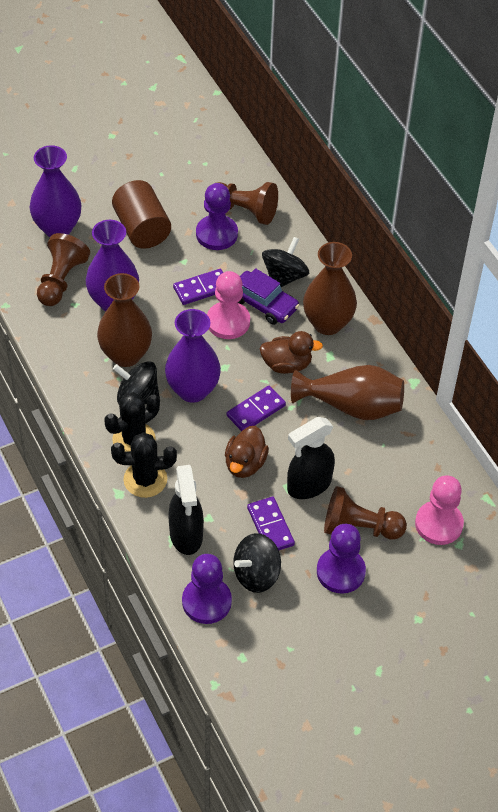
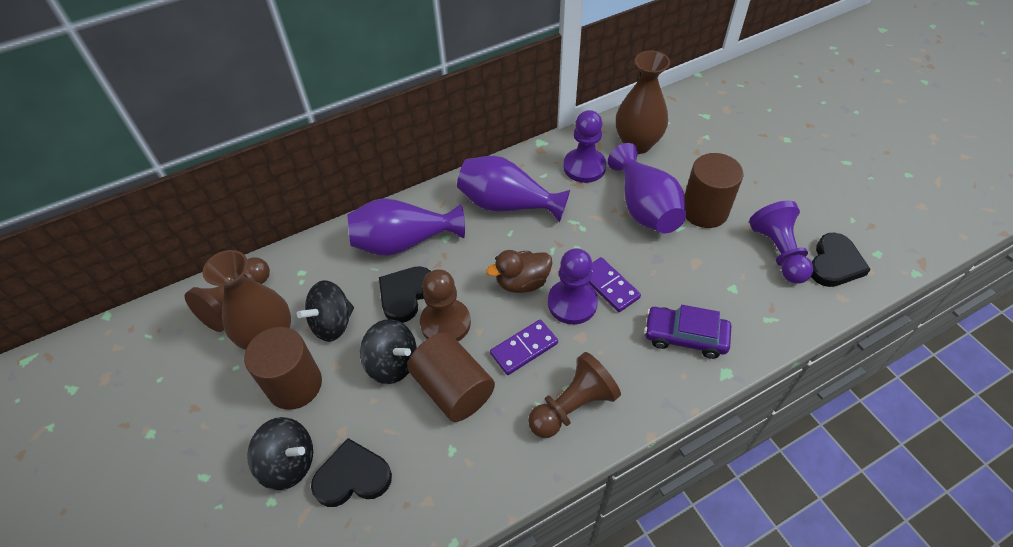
black cactus: [105,392,160,452] [111,433,177,498] = 2 -> none = 0
black heart: none = 0 -> [311,438,392,507] [379,266,431,323] [811,233,871,287] = 3
black spray bottle: [168,465,204,555] [287,417,335,499] = 2 -> none = 0
brown cylinder: [112,180,171,249] = 1 -> [244,327,322,410] [407,332,495,422] [684,153,743,228] = 3
brown duck: [225,426,269,478] [260,331,323,374] = 2 -> [486,250,552,293] = 1
brown vase: [97,273,152,367] [291,365,404,420] [303,242,357,335] = 3 -> [203,250,291,350] [616,50,670,154] = 2
pink pawn: [207,271,250,339] [415,475,464,545] = 2 -> none = 0
purple domino: [173,269,223,305] [227,386,286,431] [247,497,295,550] = 3 -> [490,320,558,375] [589,257,641,312] = 2

